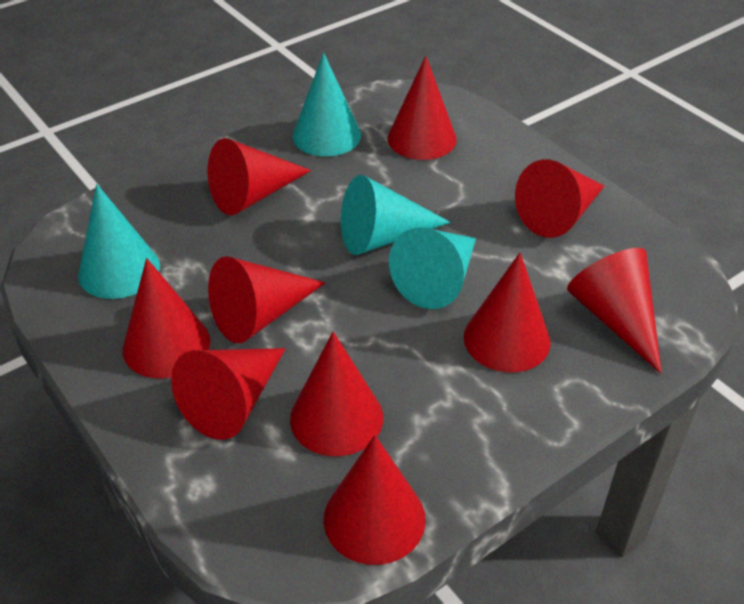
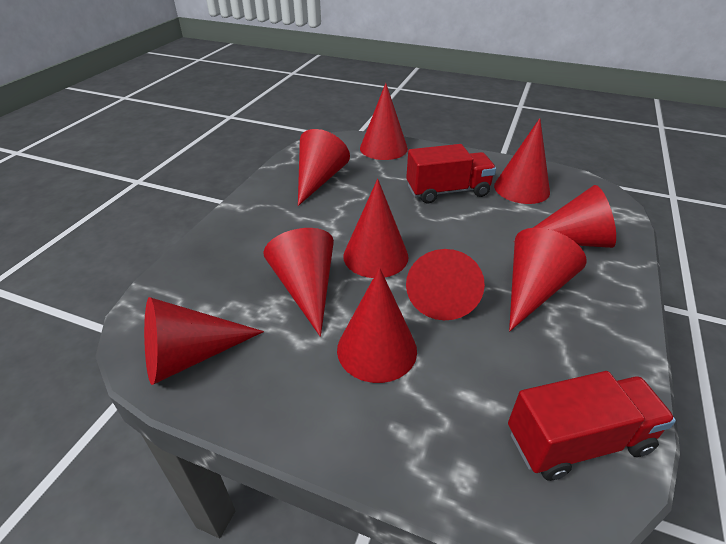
red truck: none = 0 -> [406,144,496,203] [508,371,676,481] = 2
turquoise cone: [78,184,160,299] [292,53,361,156] [341,175,451,255] [389,228,476,309] = 4 -> none = 0

